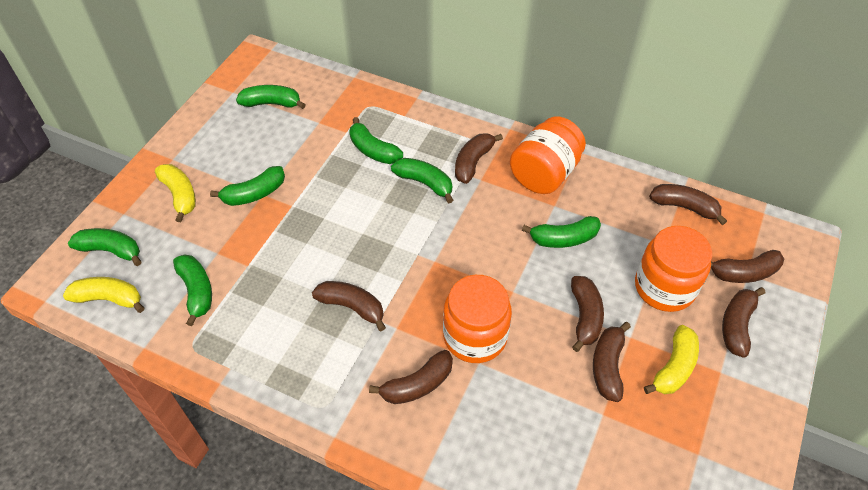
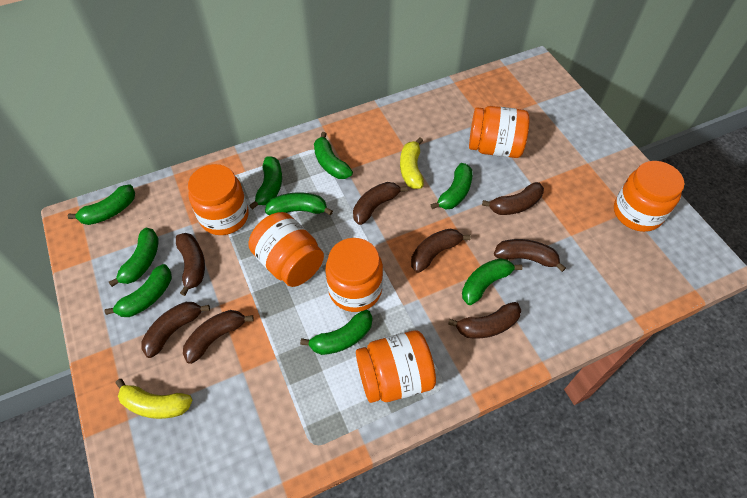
green banana: [68,228,142,266] [173,255,212,326] [210,166,285,206] [236,85,306,109] [349,117,403,164] [391,158,453,203] [522,216,601,248] = 7 -> [68,185,135,225] [105,264,172,317] [109,228,158,287] [249,156,282,210] [265,192,333,215] [300,310,372,355] [314,132,353,179] [430,163,473,209] [462,258,522,305] = 9
orange jar: [443,275,512,363] [510,116,586,194] [635,226,712,312] = 3 -> [188,164,249,235] [248,212,324,287] [325,238,383,312] [356,330,436,403] [469,106,529,158] [614,161,685,232] = 6
yellow banana: [63,277,144,313] [155,164,196,222] [644,325,699,394] = 3 -> [116,379,193,419] [400,138,424,189] = 2

